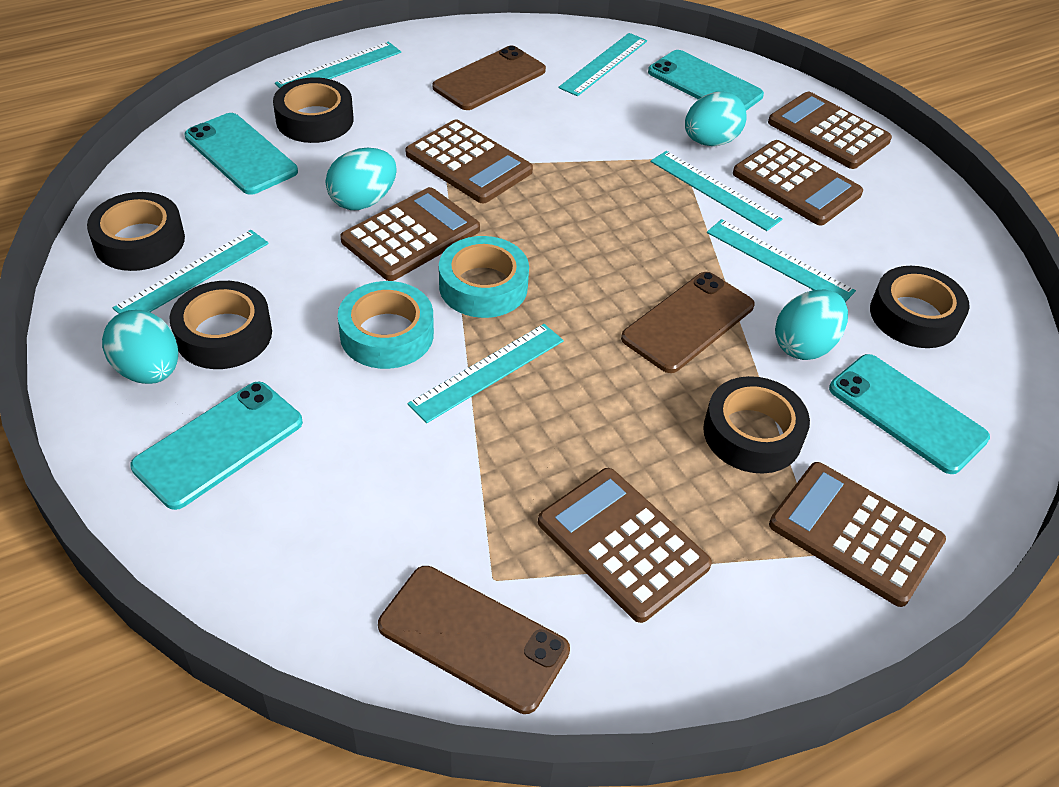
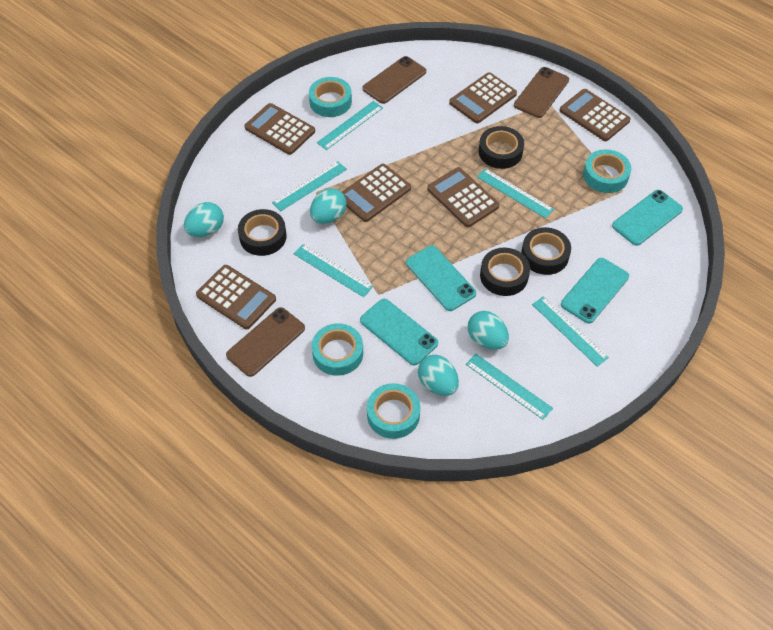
black tape: [87,192,185,271] [170,281,272,369] [273,77,353,143] [703,376,810,474] [870,266,969,348] = 5 -> [238,209,287,256] [479,126,524,169] [480,248,530,296] [521,227,571,275] = 4
turquoise tape: [338,281,434,369] [439,236,529,318] = 2 -> [309,77,352,117] [312,323,363,376] [367,383,420,439] [583,149,631,193] = 4

